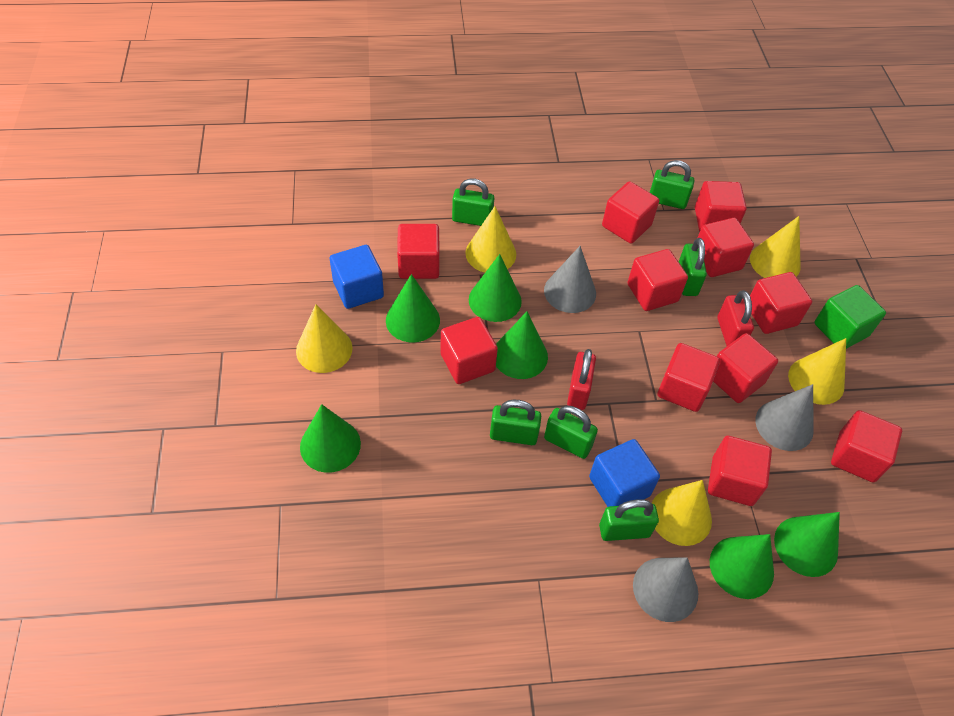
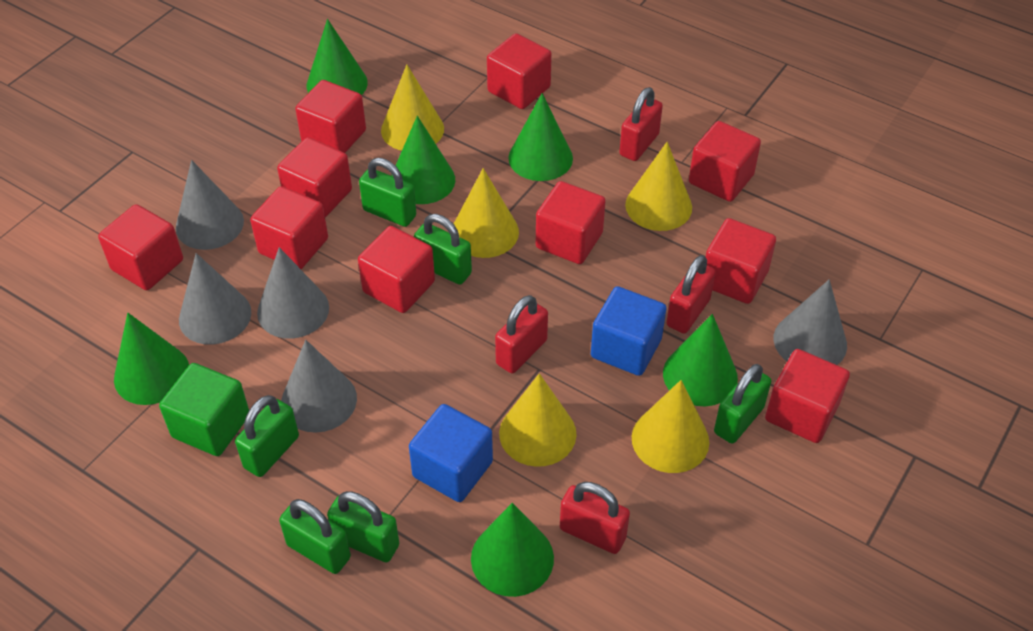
grey cone: [544,246,596,313] [633,557,698,622] [755,384,814,451] = 3 -> [176,160,244,250] [179,253,251,345] [257,247,329,338] [281,340,357,433] [774,279,847,365] = 5
red cube: [397,224,440,279] [440,317,498,384] [602,181,659,244] [627,249,688,311] [657,343,720,412] [695,181,747,231] [698,218,754,277] [708,436,772,506] [713,333,778,403] [750,272,812,334] [831,410,902,483] = 11 -> [98,204,183,290] [250,186,328,269] [277,137,352,217] [295,80,366,153] [358,226,435,313] [487,33,552,109] [536,181,606,264] [689,121,761,202] [706,218,776,304] [765,349,850,443] = 10
red padlock: [567,349,596,410] [717,290,754,346] = 2 -> [495,295,548,373] [560,482,630,554] [619,87,663,161] [666,255,716,334] = 4

